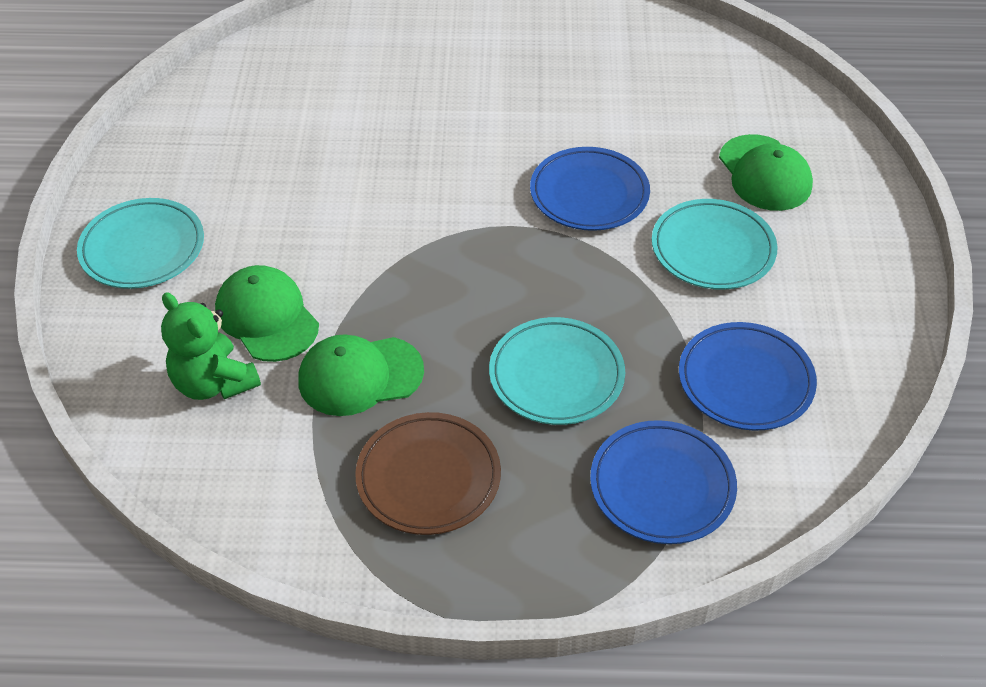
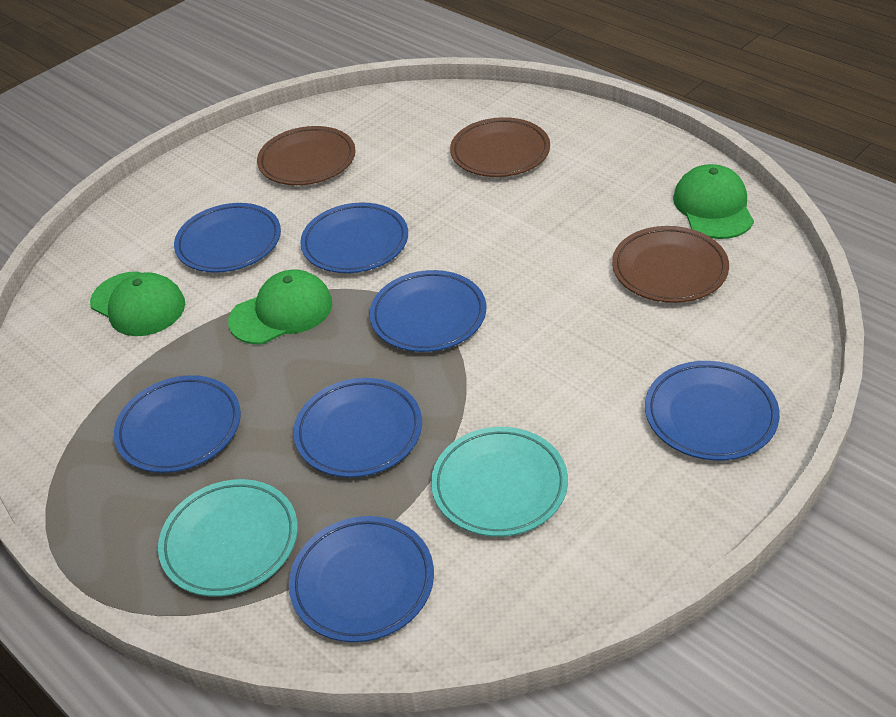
blue plate: [530,147,650,231] [590,420,737,544] [679,322,817,431] = 3 -> [114,375,241,473] [174,203,281,273] [289,516,434,642] [293,378,422,478] [300,203,408,273] [369,270,486,352] [645,361,780,461] = 7
brown plate: [355,412,501,535] = 1 -> [257,126,356,185] [450,117,550,177] [612,226,729,303] = 3
green teddy bear: [161,292,261,400] = 1 -> none = 0
turquoise plate: [77,198,204,289] [489,317,625,425] [652,199,778,290] = 3 -> [158,479,298,597] [431,427,568,537] = 2

